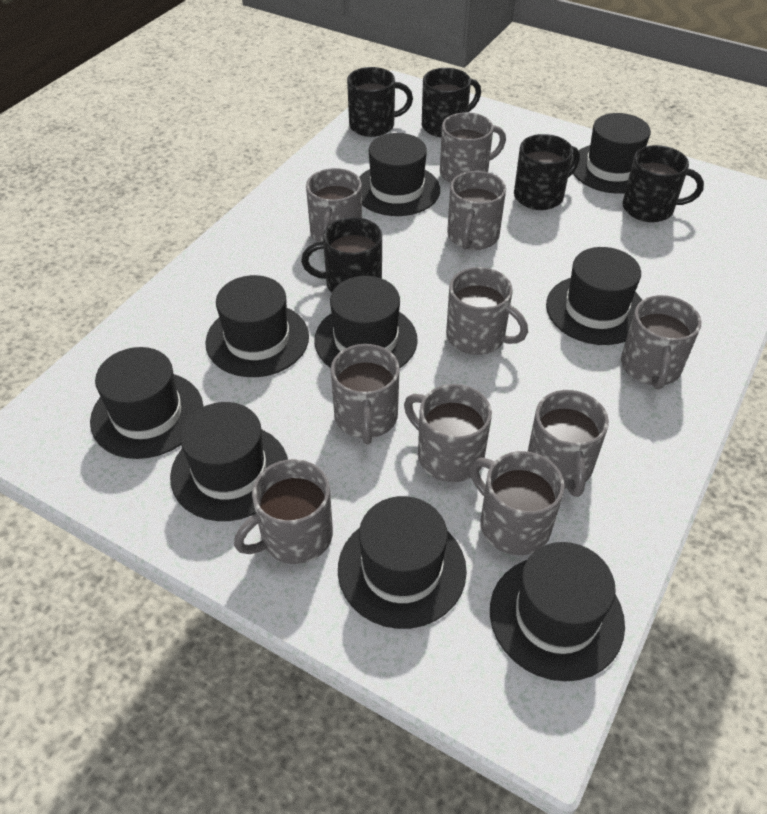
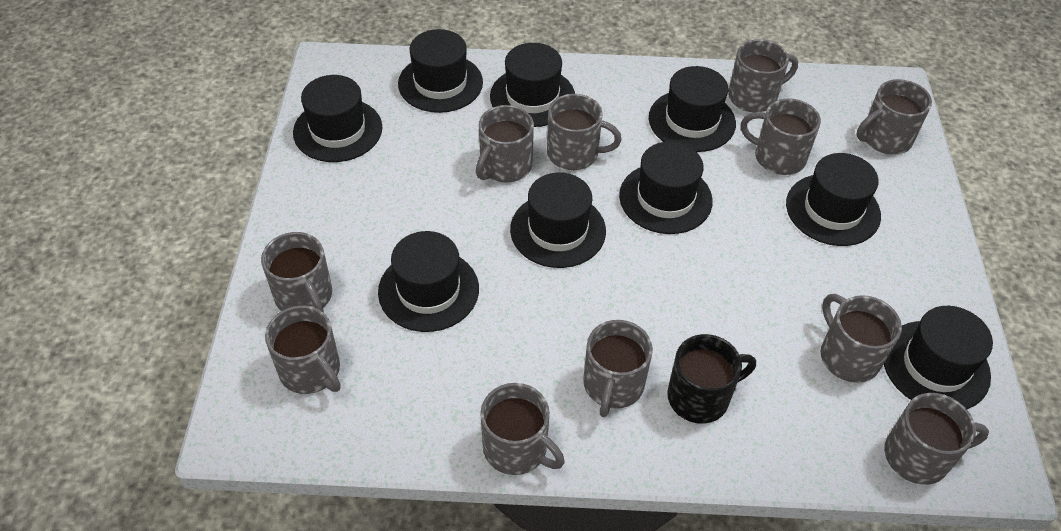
black mug: [301,217,382,293] [347,67,413,137] [422,68,481,137] [514,134,580,210] [622,145,704,222] = 5 -> [667,334,756,424] = 1
grey mug: [234,459,333,564] [306,168,362,242] [331,344,400,444] [404,384,492,482] [440,112,506,183] [446,267,528,355] [447,171,506,250] [469,451,565,555] [528,390,609,497] [621,295,701,389] = 10 -> [261,232,332,313] [265,305,340,394] [476,105,534,183] [480,383,565,475] [547,94,622,170] [583,320,653,417] [728,39,798,113] [741,98,821,175] [821,294,902,383] [856,79,932,155] [884,393,989,485] = 11

